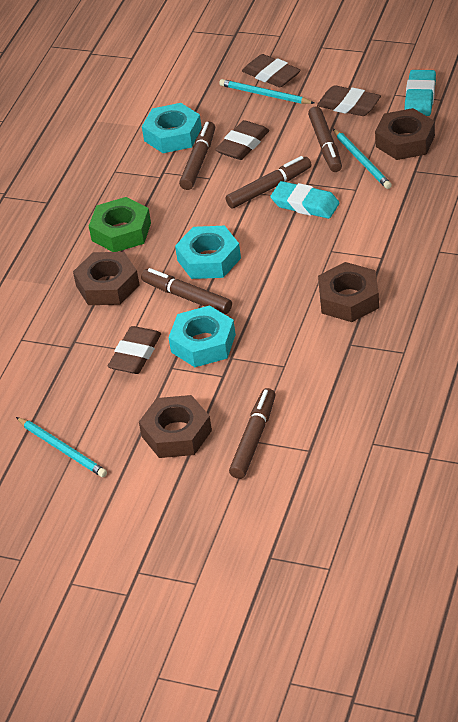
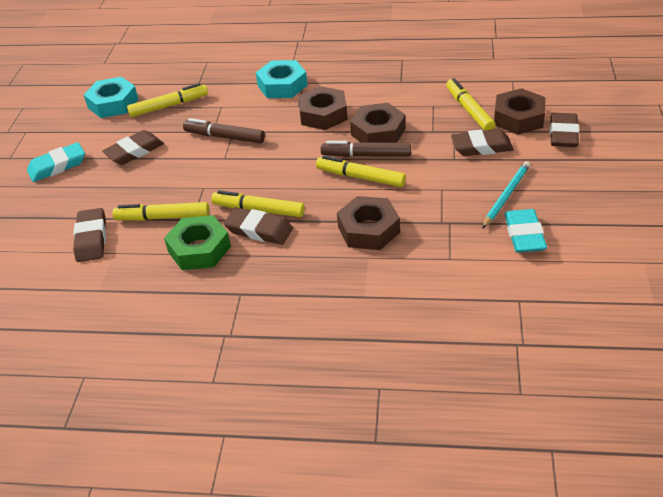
brown eraser: [108,326,161,374] [215,120,269,160] [242,54,301,87] [317,85,381,116] = 4 -> [73,208,106,262] [102,130,164,165] [224,207,293,245] [451,129,514,156] [550,113,579,147] = 5
brown marker: [141,268,232,314] [179,122,215,190] [226,156,312,208] [229,388,275,479] [308,106,342,172] = 5 -> [183,118,265,143] [321,141,411,157] = 2
turquoise nut: [142,103,202,153] [168,305,236,367] [175,226,241,279] = 3 -> [84,77,139,118] [256,60,307,98] = 2
turquoise pencil: [16,417,107,477] [219,79,314,104] [333,129,392,189] = 3 -> [482,161,530,229] = 1
yellow marker: none = 0 -> [113,202,209,221] [127,83,208,117] [211,190,305,217] [316,156,406,187] [446,78,496,131] = 5

